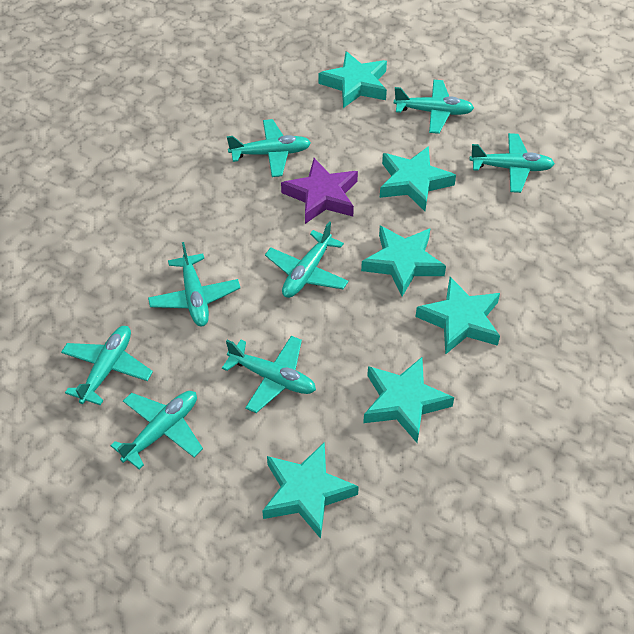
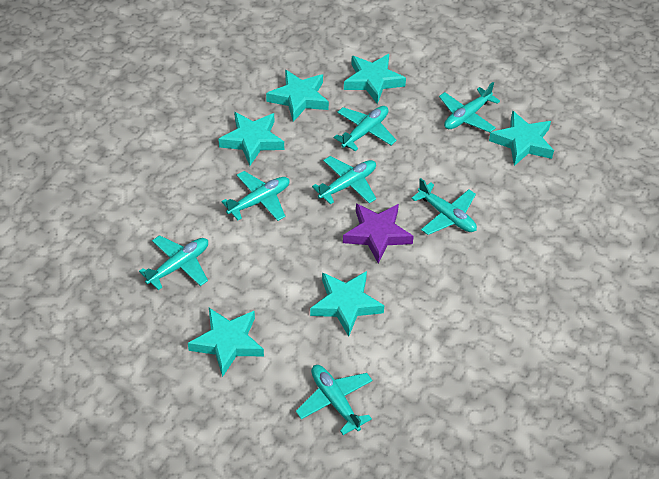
turquoise plane: [61,326,153,405] [110,391,203,470] [148,242,240,326] [222,336,316,413] [227,119,311,177] [265,221,349,298] [394,80,474,134] [469,133,555,193] = 8 -> [139,235,208,290] [221,171,289,221] [296,365,373,435] [312,156,376,204] [334,106,397,151] [411,178,477,235] [439,82,500,132] = 7

